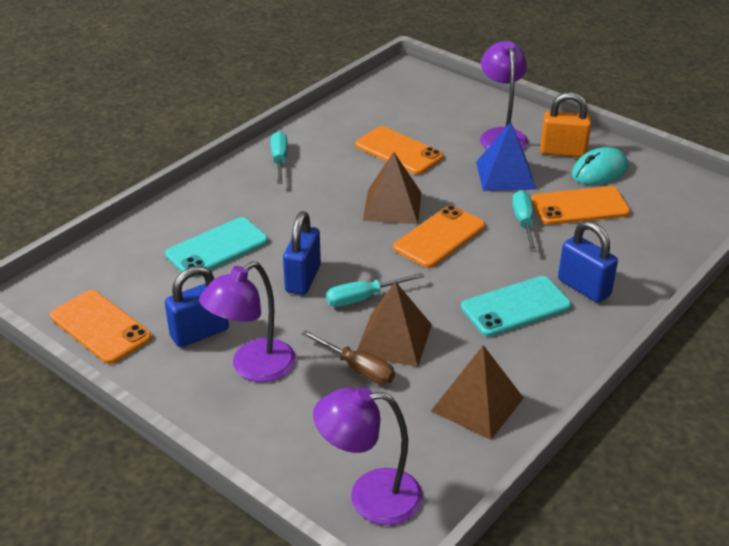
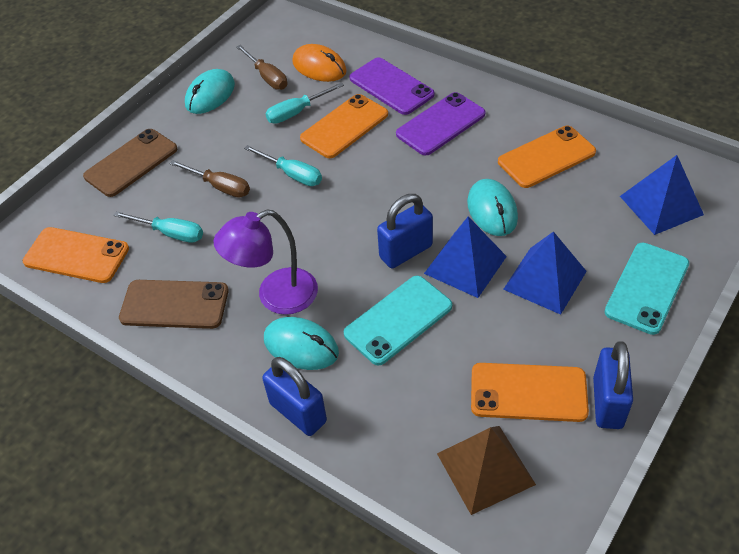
blue pyramid: [476,122,536,191] = 1 -> [424,217,507,298] [503,231,587,315] [620,155,704,235] = 3
brown phone: none = 0 -> [83,129,177,197] [119,280,229,329] = 2
brown pyramid: [357,281,432,367] [363,152,421,224] [431,345,524,440] = 3 -> [437,426,536,515] = 1
brown screwdriver: [301,330,395,384] = 1 -> [169,160,250,198] [236,45,287,90] = 2
orange mouse: none = 0 -> [292,44,347,82] = 1
orange padlock: [540,92,591,157] = 1 -> none = 0
purple lamp: [199,261,296,382] [313,387,423,525] [480,41,528,150] = 3 -> [214,210,318,315] = 1
purple phone: none = 0 -> [349,57,434,115] [396,92,486,156] = 2
turquoise mouse: [572,147,628,185] = 1 -> [185,69,235,114] [264,317,339,370] [467,179,518,236] = 3

